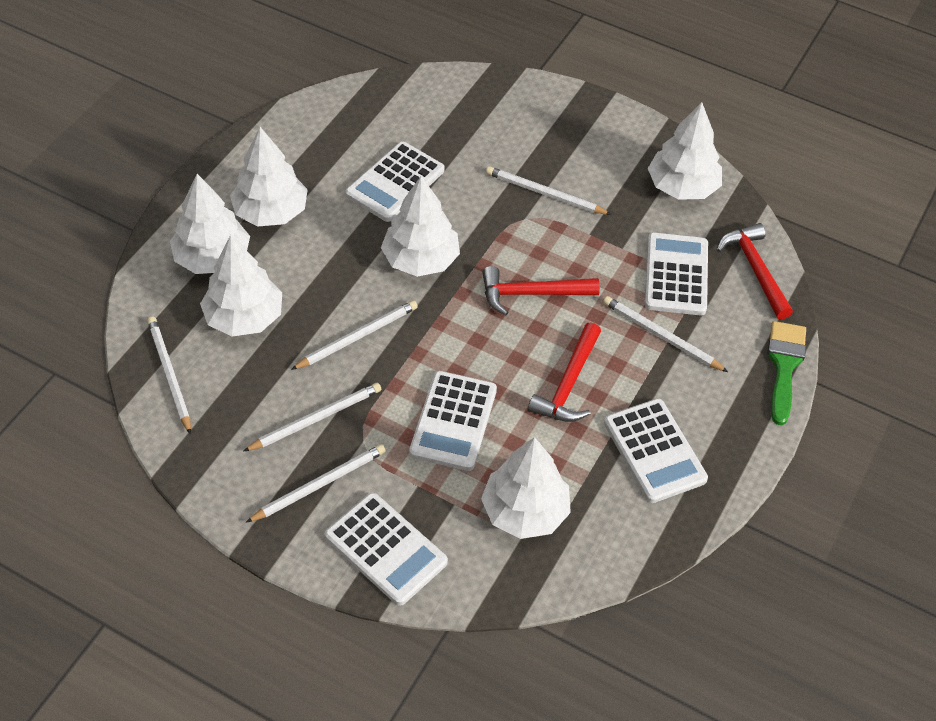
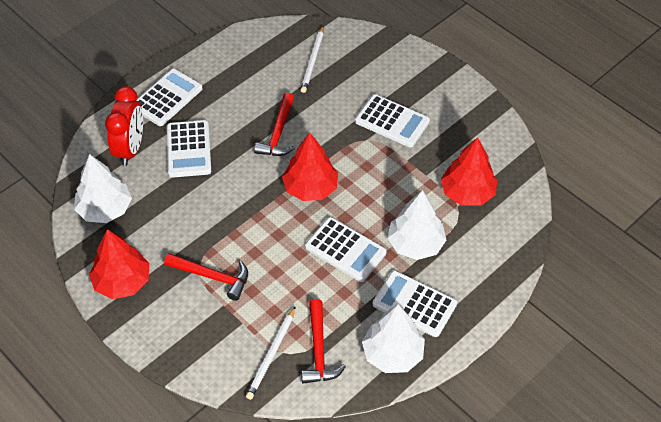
green brush: [768,321,806,425] = 1 -> none = 0
red clock: none = 0 -> [105,86,143,166] = 1
red tree: none = 0 -> [89,229,149,299] [282,132,338,201] [441,137,497,205] = 3
white pencil: [147,316,191,435] [243,383,381,452] [246,444,386,522] [291,300,418,370] [486,166,612,215] [603,296,728,372] = 6 -> [246,306,296,400] [301,26,324,93] = 2
white tree: [170,174,250,274] [200,235,282,337] [230,127,308,227] [381,176,460,277] [481,437,571,539] [648,102,722,200] = 6 -> [74,154,132,223] [362,304,425,373] [387,190,446,260] = 3

